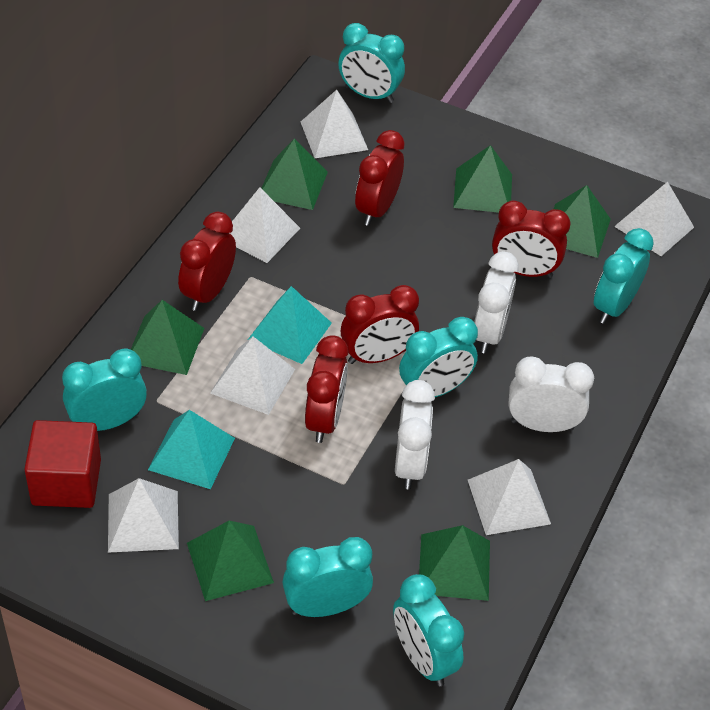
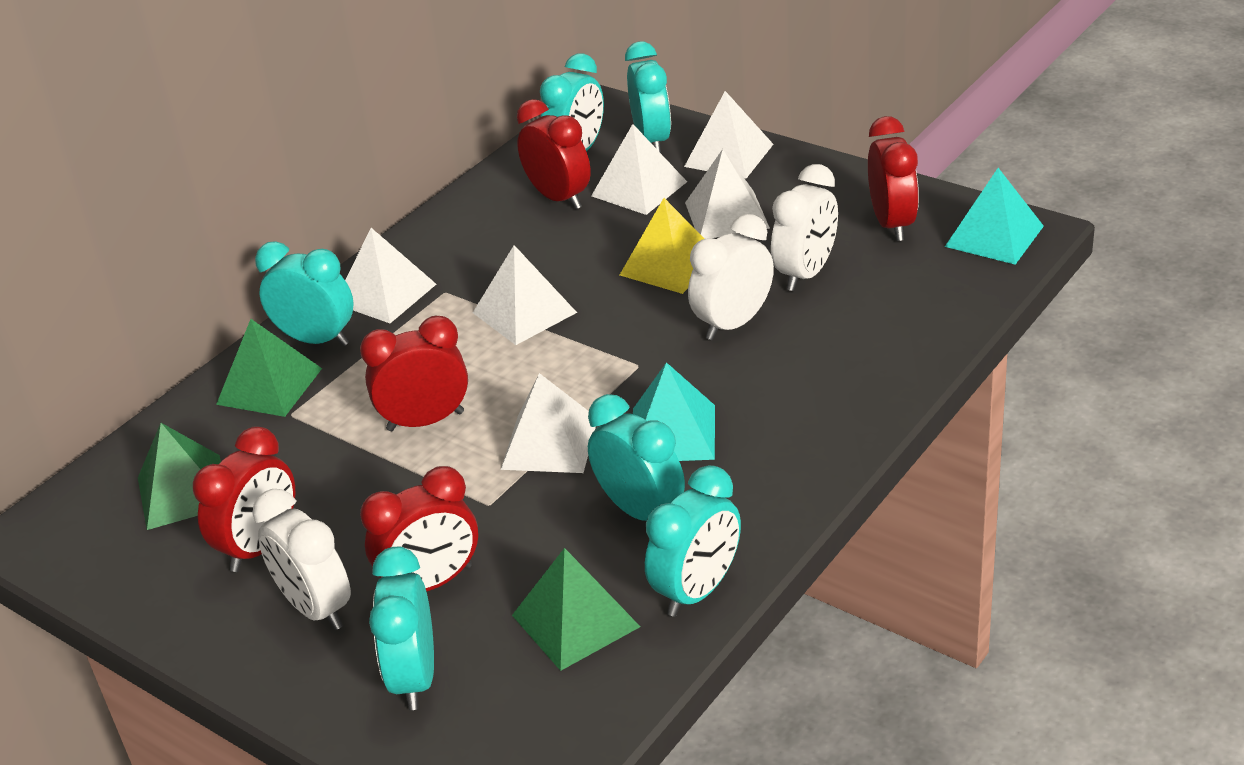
green pyramid: [131,300,204,375] [187,521,274,601] [261,139,328,210] [419,525,490,601] [453,145,512,213] [554,185,611,258] = 6 -> [138,423,221,530] [216,319,322,417] [512,548,640,671] = 3
red cube: [24,420,101,508] = 1 -> none = 0
yellow pyramid: none = 0 -> [620,198,704,294] = 1

